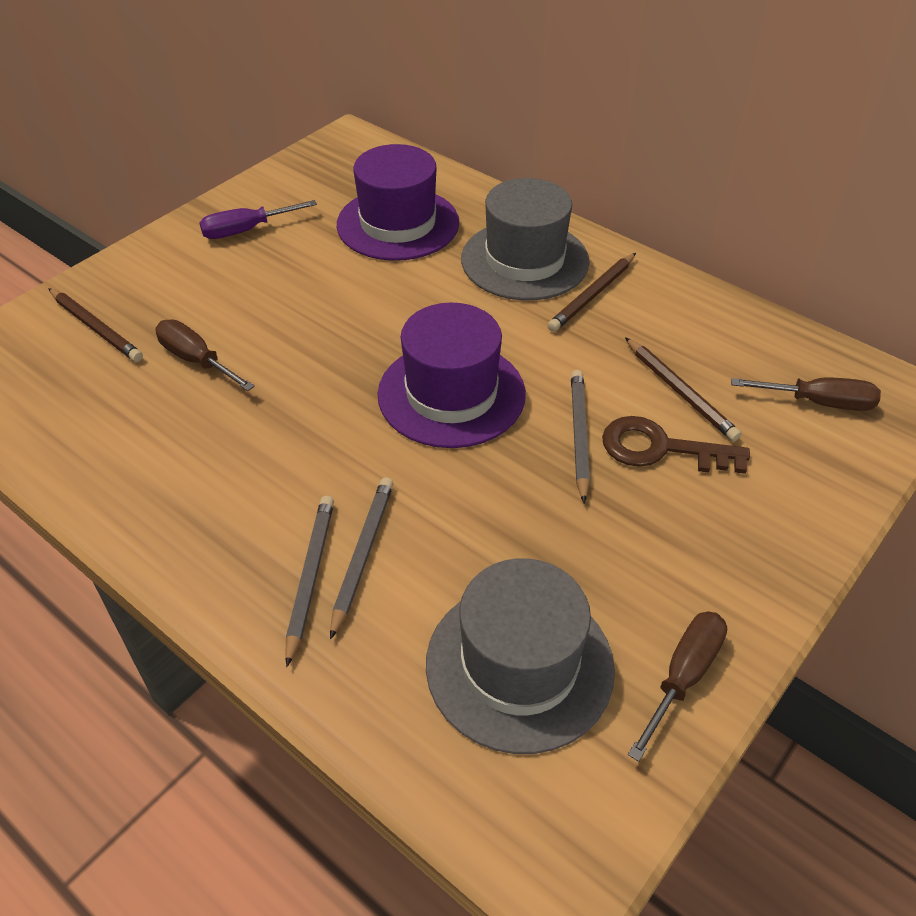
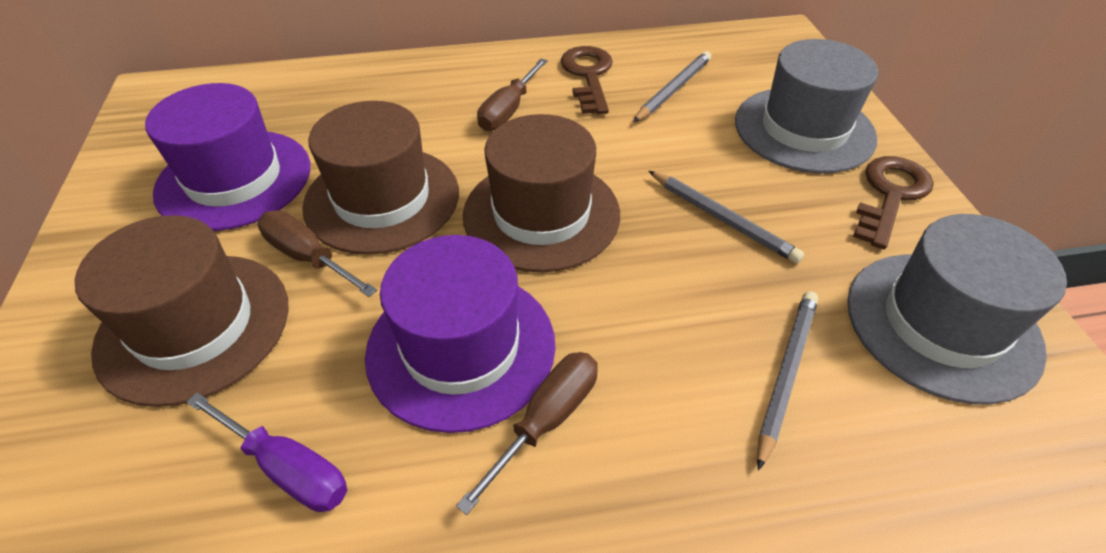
brown hat: none = 0 -> [75,215,289,407] [302,101,459,255] [463,114,620,272] = 3
brown key: [602,416,750,474] = 1 -> [560,46,613,114] [853,156,934,249] = 2
brown pencil: [48,288,143,362] [547,253,636,332] [625,337,741,441] = 3 -> none = 0

